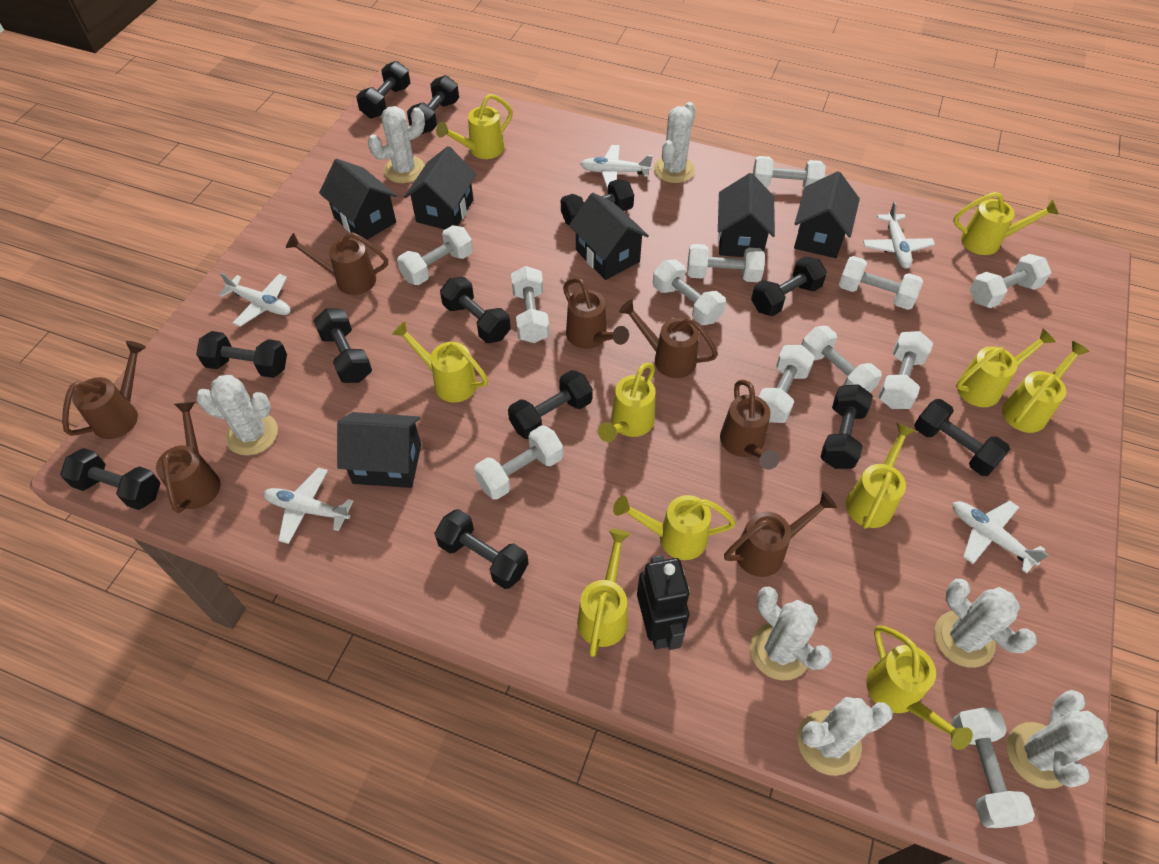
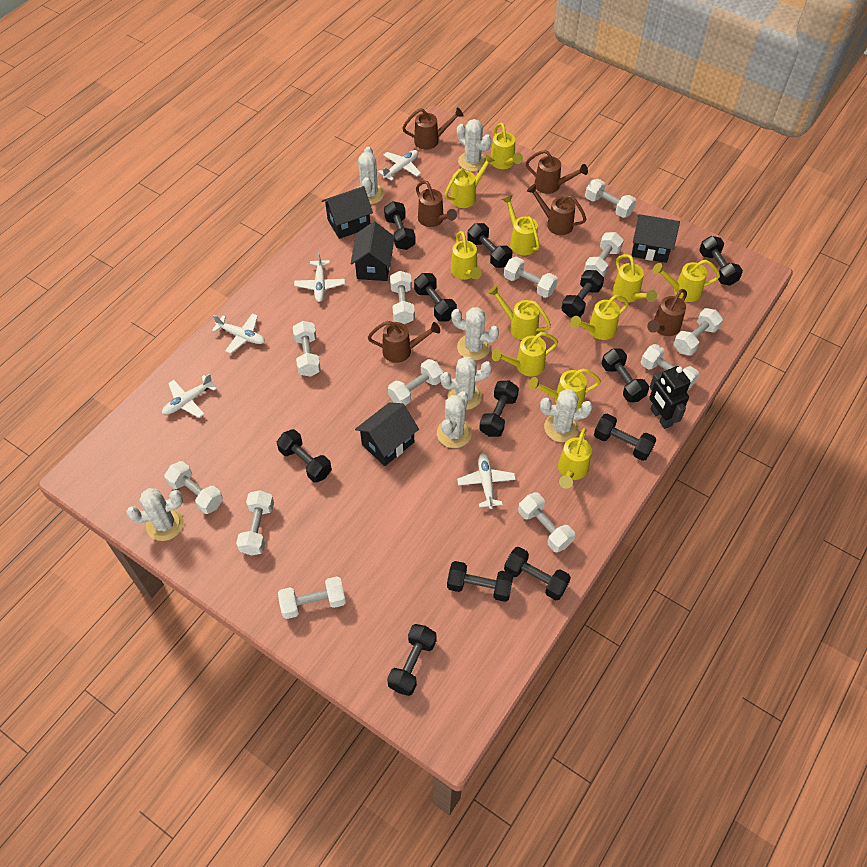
black house: [319,159,397,240] [337,412,421,488] [404,146,477,229] [569,193,649,280] [718,173,775,257] [794,171,860,258] = 6 -> [322,186,373,239] [351,221,395,281] [355,402,419,466] [631,214,680,263] = 4
brown watering can: [62,341,146,439] [156,402,220,513] [286,232,388,295] [563,277,629,349] [619,299,718,378] [720,380,780,470] [724,491,837,577] = 7 -> [368,321,440,363] [402,107,464,150] [416,180,457,227] [526,150,588,194] [527,184,586,235] [647,289,687,336] = 6
yellow watering can: [392,321,488,402] [436,94,513,159] [577,529,630,657] [598,363,656,442] [613,495,736,560] [846,423,916,529] [866,626,973,750] [953,192,1059,255] [956,328,1056,407] [1002,341,1090,433] = 10 -> [444,154,495,208] [450,231,482,280] [488,285,551,340] [491,123,523,169] [492,332,558,376] [502,195,540,255] [528,369,601,409] [558,428,592,489] [570,295,629,340] [612,254,657,303] [653,260,720,302] = 11

